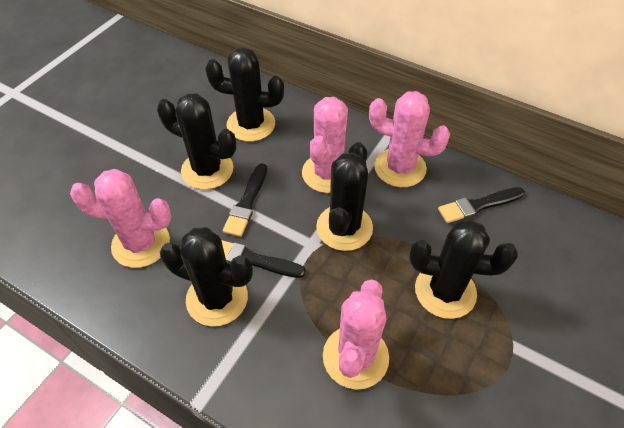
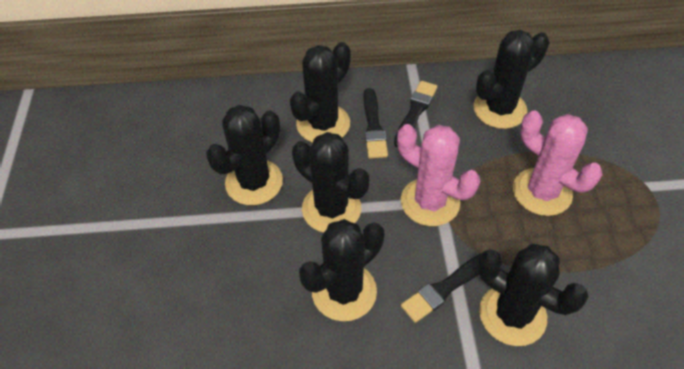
black cactus: [157,93,236,190] [160,227,253,326] [205,47,284,142] [316,142,373,251] [409,219,518,319] = 5 -> [206,105,283,205] [290,42,351,143] [292,132,369,233] [299,219,384,321] [473,30,549,129] [478,244,589,346] = 6
pink cactus: [70,169,172,268] [302,97,348,193] [323,279,389,390] [369,91,450,187] = 4 -> [397,124,480,226] [513,110,602,216] = 2

